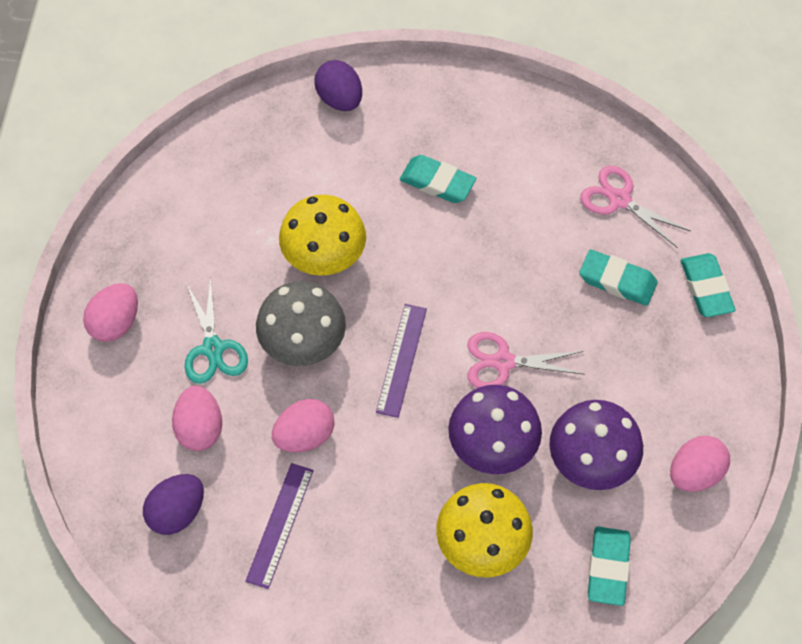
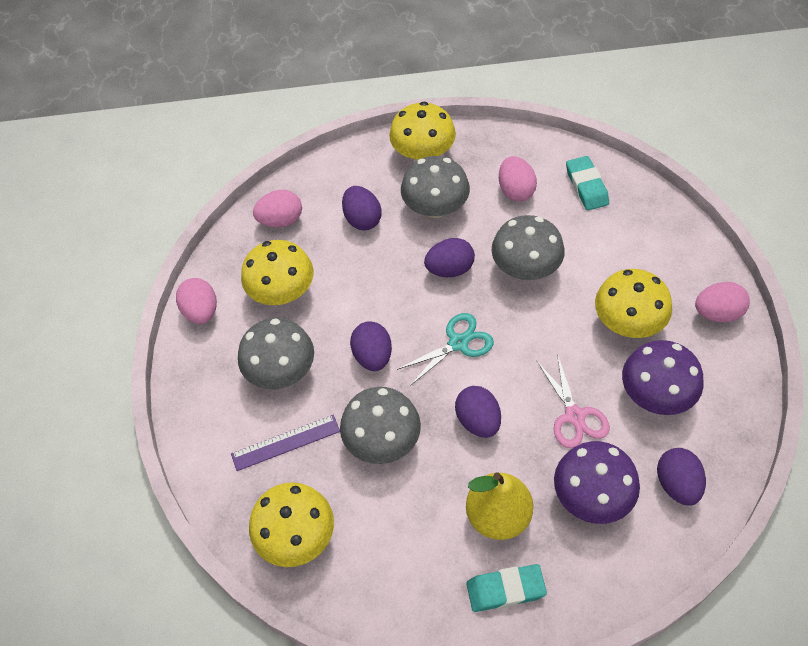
grey mushroom: [256,281,346,366] = 1 -> [238,318,314,389] [340,387,421,464] [401,156,470,218] [492,215,565,280] = 4
pink scissors: [468,332,585,388] [580,166,690,247] = 2 -> [537,354,610,448] = 1
purple egg: [143,474,204,535] [314,60,362,111] = 2 -> [342,186,382,231] [350,321,392,371] [424,238,475,277] [455,386,501,438] [657,448,706,506] = 5
purple ruler: [245,463,314,589] [376,304,427,418] = 2 -> [231,415,340,471] = 1
turquoise eraser: [400,155,476,203] [579,250,657,306] [588,527,631,606] [681,253,736,317] = 4 -> [466,564,547,612] [566,156,609,211] = 2
yellow mushroom: [279,195,366,276] [436,483,533,578] = 2 -> [241,240,314,305] [249,482,334,567] [389,101,456,161] [595,269,672,338] = 4
yellow pear: none = 0 -> [466,472,533,540] = 1

